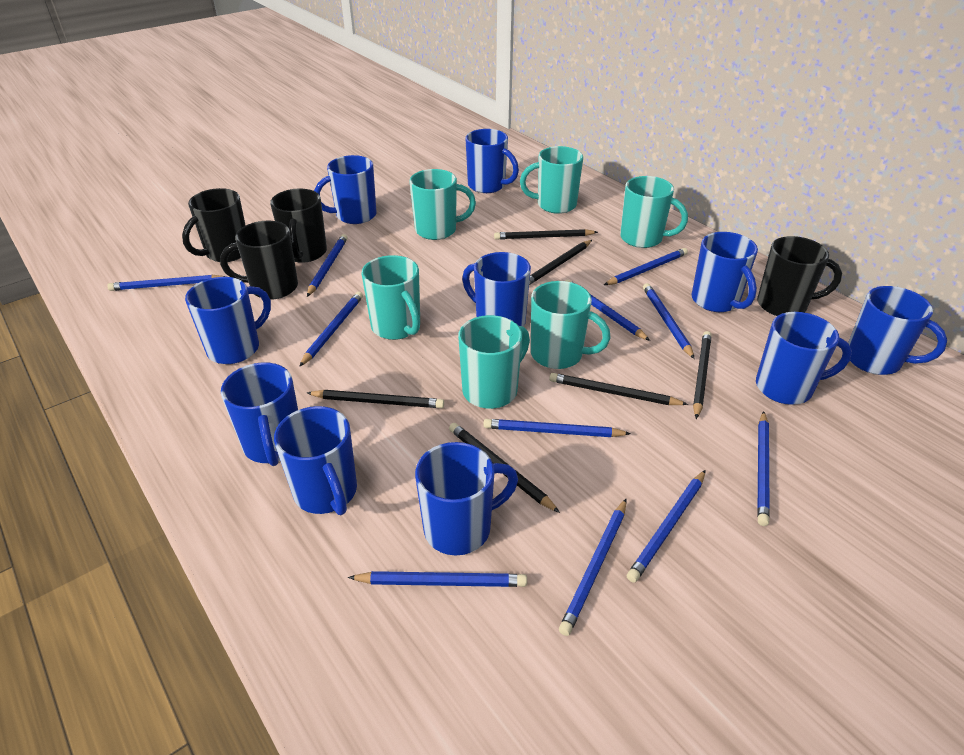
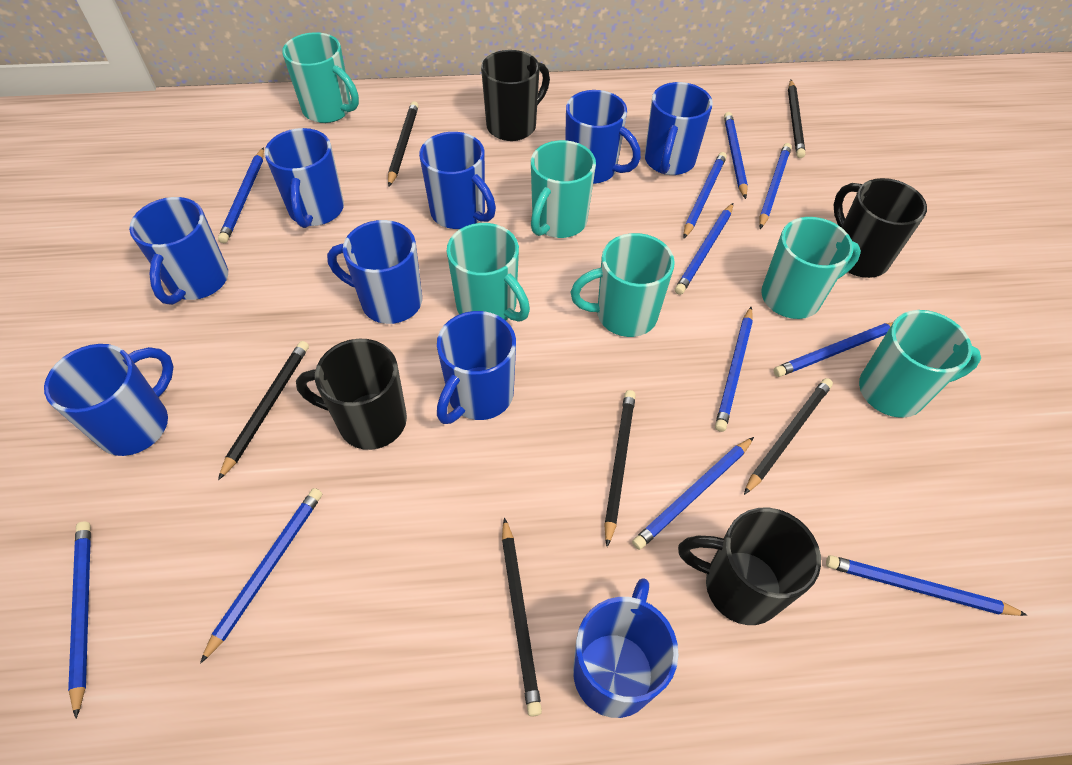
blue mug: [185,277,271,364] [221,362,298,466] [274,406,357,515] [314,155,376,224] [415,442,518,555] [462,252,531,327] [465,129,519,193] [692,232,758,312] [756,312,852,405] [848,286,947,375] = 10 -> [44,344,173,456] [129,197,228,305] [265,128,344,228] [327,220,422,324] [419,132,496,229] [437,311,516,424] [565,90,641,184] [573,578,679,718] [644,82,713,175] = 9

